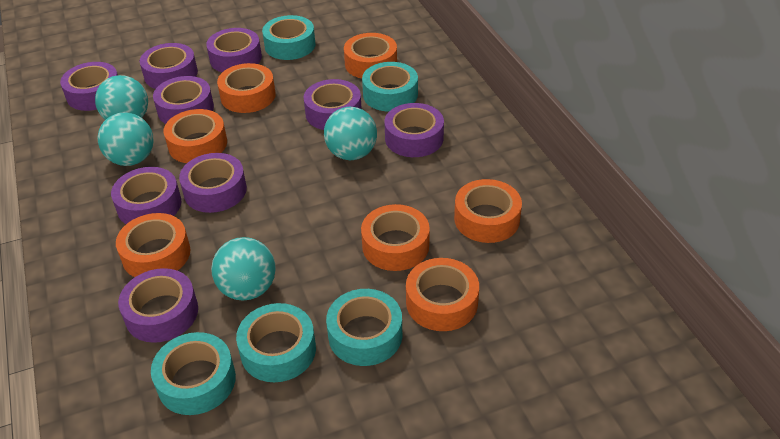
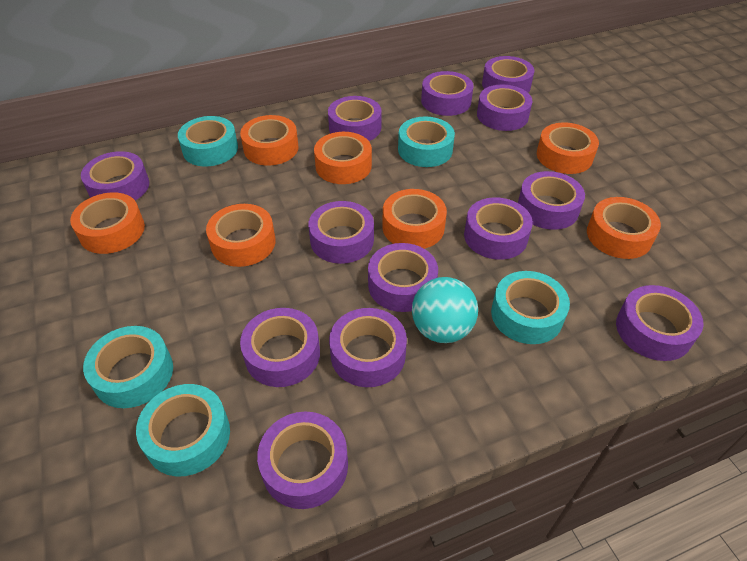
purple tape: [60,62,118,111] [111,167,182,224] [118,268,198,343] [140,43,198,89] [153,76,214,124] [179,153,247,213] [206,28,262,72] [304,79,362,130] [385,103,444,157] = 9 -> [81,151,149,200] [240,308,320,387] [257,412,348,509] [308,201,374,264] [328,96,382,141] [329,308,407,387] [368,243,438,312] [421,71,474,116] [464,197,533,260] [477,84,533,131] [482,56,534,93] [518,171,585,230] [616,285,704,361] = 13
turquoise ball: [95,75,148,120] [98,112,154,166] [211,237,276,301] [324,107,377,160] = 4 -> [412,277,478,343] = 1

